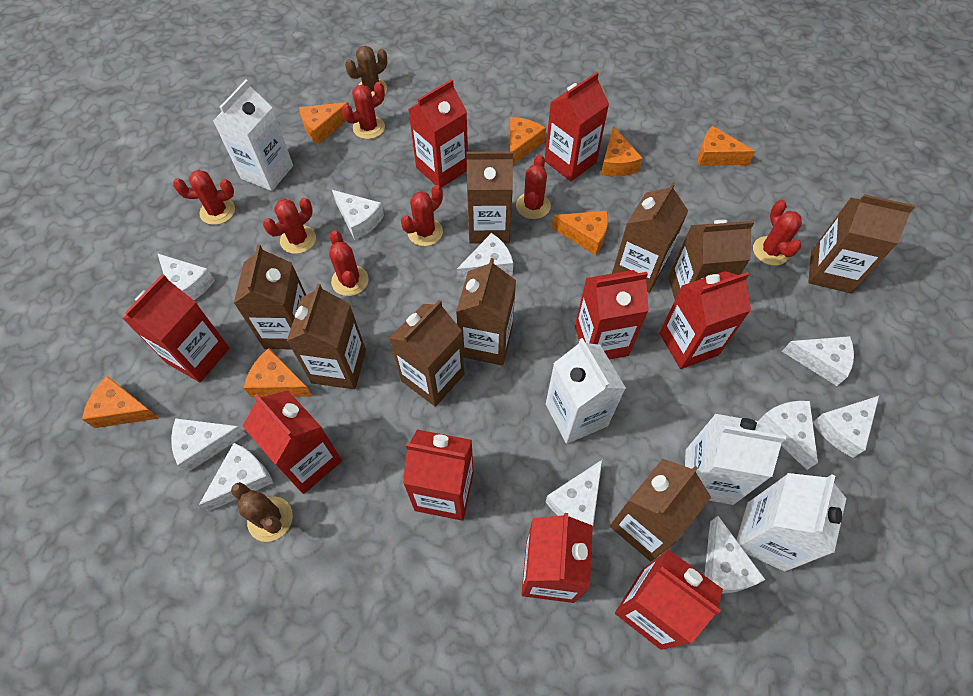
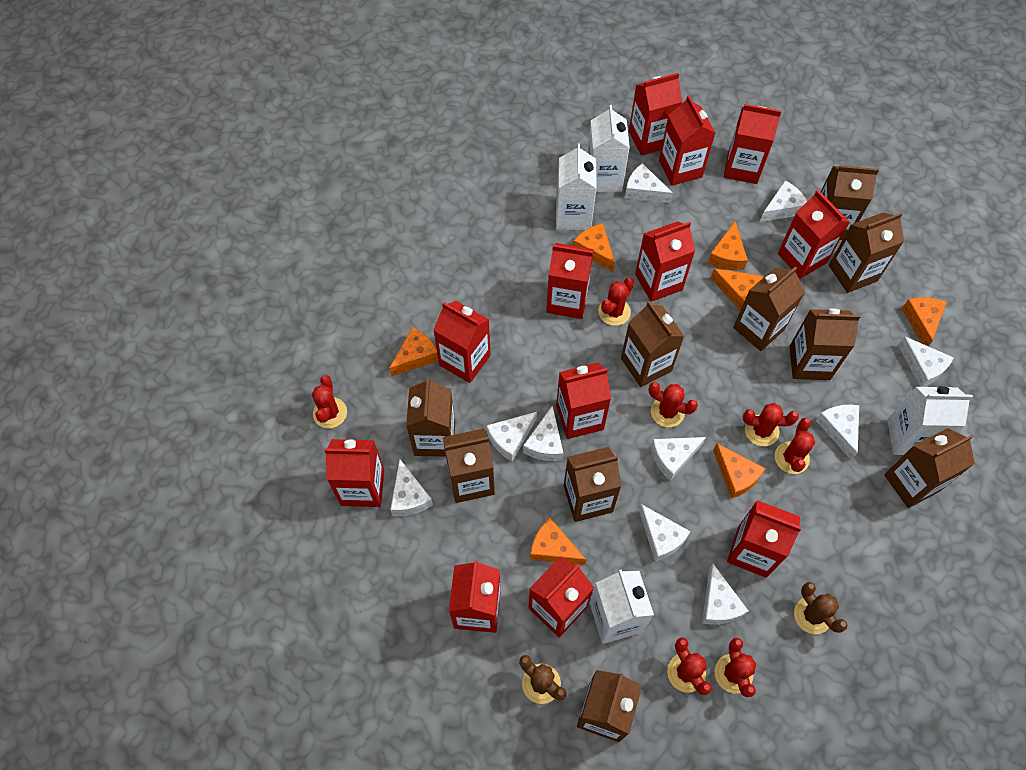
brown carton: [234,245,306,349] [287,284,366,389] [389,300,464,407] [456,258,516,366] [466,151,513,244] [610,459,711,561] [612,182,688,293] [668,220,754,299] [808,194,915,293] = 9 -> [406,377,455,457] [443,429,495,503] [564,447,622,522] [577,670,642,742] [621,301,684,387] [733,266,805,351] [790,308,861,380] [821,165,879,240] [829,212,904,293] [884,428,975,508] = 10
red carton: [122,274,230,382] [243,391,342,494] [403,430,474,521] [408,79,468,188] [521,513,593,603] [545,72,609,181] [575,270,649,360] [615,549,723,650] [659,271,751,369] = 9 -> [324,439,384,507] [433,301,491,383] [449,560,501,633] [528,556,594,637] [546,243,594,319] [556,362,611,439] [629,73,683,156] [635,221,695,302] [659,95,715,186] [724,104,782,184] [727,500,802,578] [778,190,850,279] = 12

